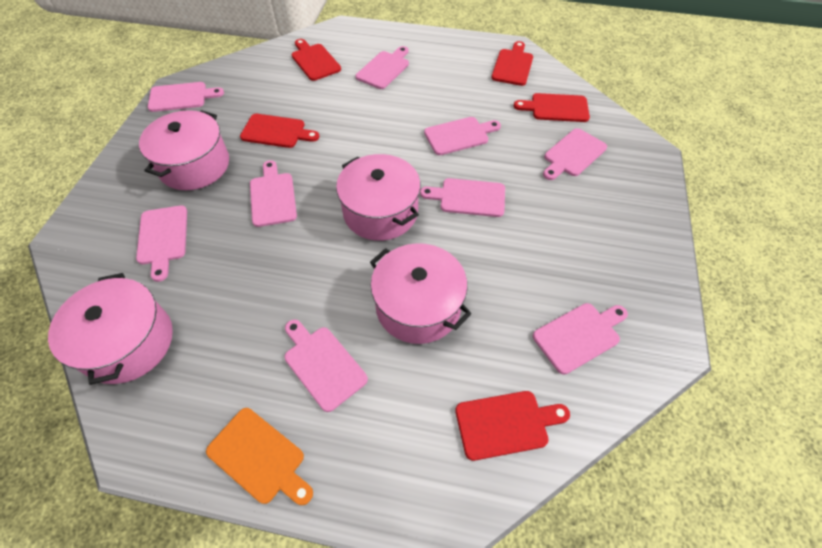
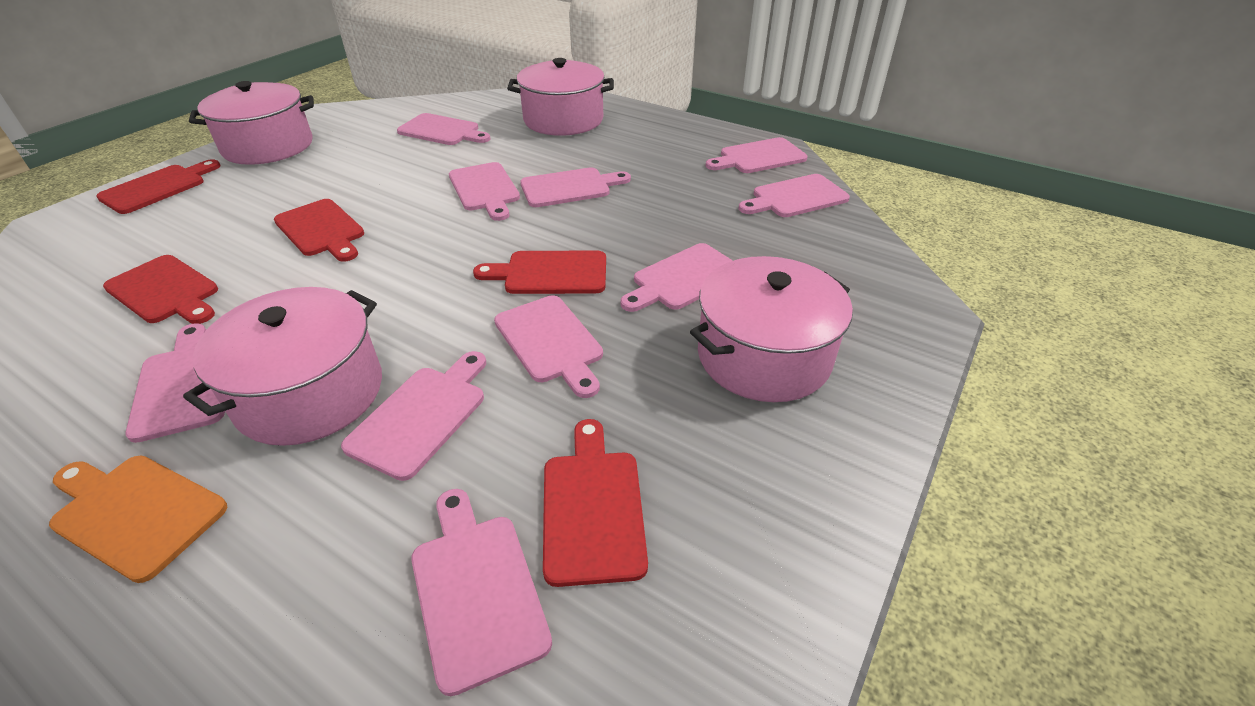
pink cutting board: [136,205,187,282] [148,82,224,112] [250,160,297,227] [284,320,368,412] [356,46,409,89] [420,178,505,217] [424,117,501,155] [533,303,628,374] [543,128,607,180] = 9 -> [125,323,225,443] [341,351,486,481] [397,113,490,145] [411,489,552,696] [449,162,520,221] [494,295,603,398] [520,167,631,207] [620,243,733,312] [706,137,808,173] [739,174,850,217] = 10

